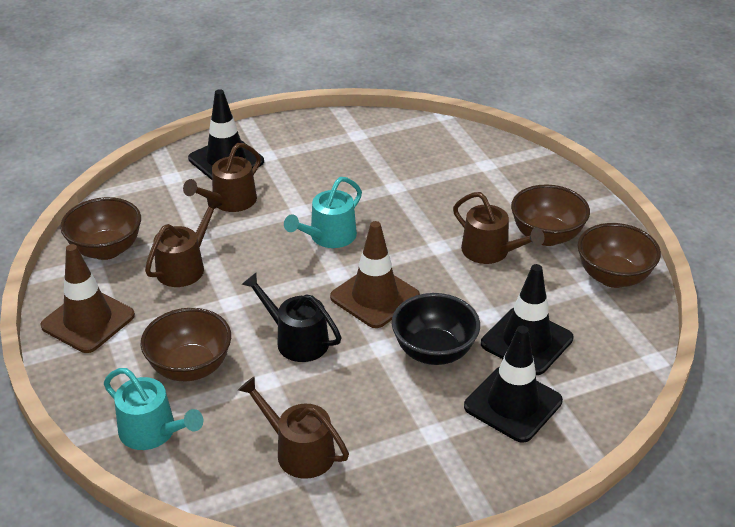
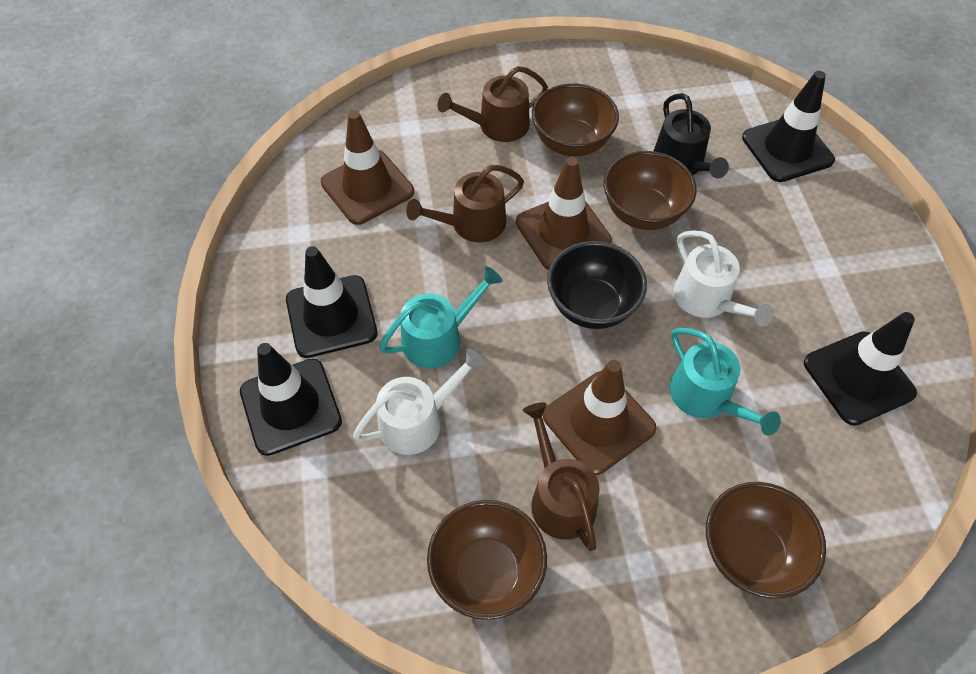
black traffic cone: [188,89,264,180] [464,326,563,443] [481,264,573,375] = 3 -> [240,343,342,456] [286,246,378,358] [742,71,835,182] [804,312,917,426] = 4
brown traffic cone: [40,244,135,353] [330,221,420,328] = 2 -> [321,110,414,225] [516,157,612,270] [543,360,656,475] = 3
brown watering can: [145,197,223,287] [183,143,261,212] [238,376,349,479] [453,192,544,264] = 4 -> [406,165,524,243] [438,66,548,142] [523,402,600,551] = 3
white watering can: none = 0 -> [353,348,485,455] [673,230,774,327] = 2

